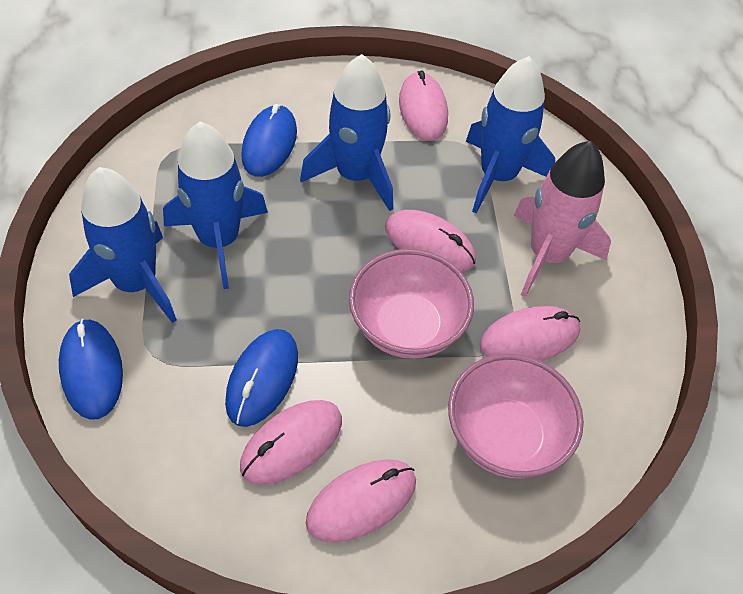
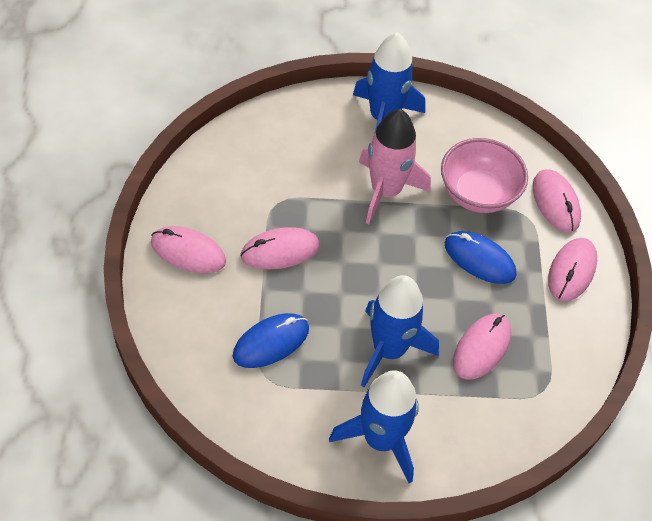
blue mouse: [59,319,123,420] [225,329,298,427] [241,104,297,177] = 3 -> [232,313,309,368] [444,231,516,284] = 2
blue rocket: [69,167,177,323] [163,122,268,289] [300,54,393,211] [466,56,555,214] = 4 -> [329,370,419,483] [353,32,425,132] [361,275,439,387] = 3
pink bowl: [349,249,474,359] [448,354,584,479] = 2 -> [441,138,528,213] = 1

